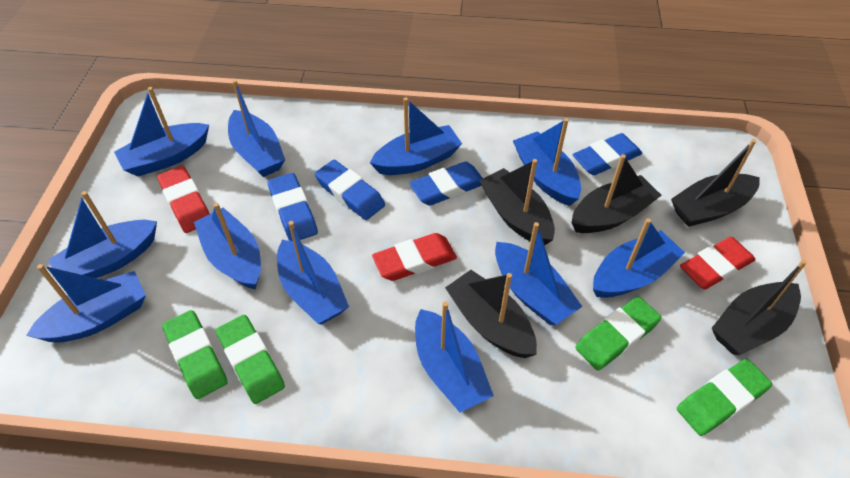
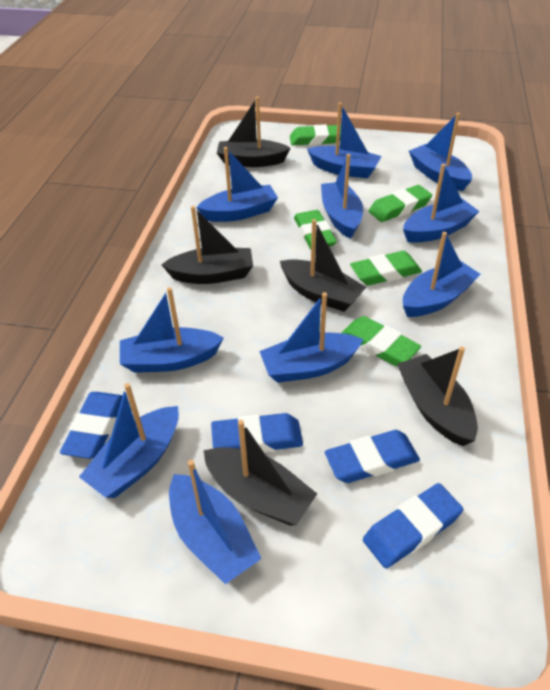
blue boat: [26,264,146,343] [48,191,157,278] [114,87,209,176] [194,203,261,290] [228,80,285,177] [277,221,349,325] [370,97,462,175] [415,301,494,413] [495,222,582,325] [513,118,581,206] [593,218,685,298] = 11 -> [79,383,179,498] [120,287,224,373] [169,460,262,584] [196,147,278,222] [259,292,364,383] [307,103,381,179] [321,154,363,239] [403,164,479,243] [403,232,481,317] [409,113,472,191] = 10
green eraser: [162,310,228,399] [216,315,285,404] [575,296,661,371] [677,359,772,436] = 4 -> [290,124,341,145] [294,210,337,249] [342,316,421,366] [350,251,422,286] [369,185,432,222] = 5
red eraser: [157,166,209,233] [372,233,457,281] [680,237,756,289] = 3 -> none = 0

